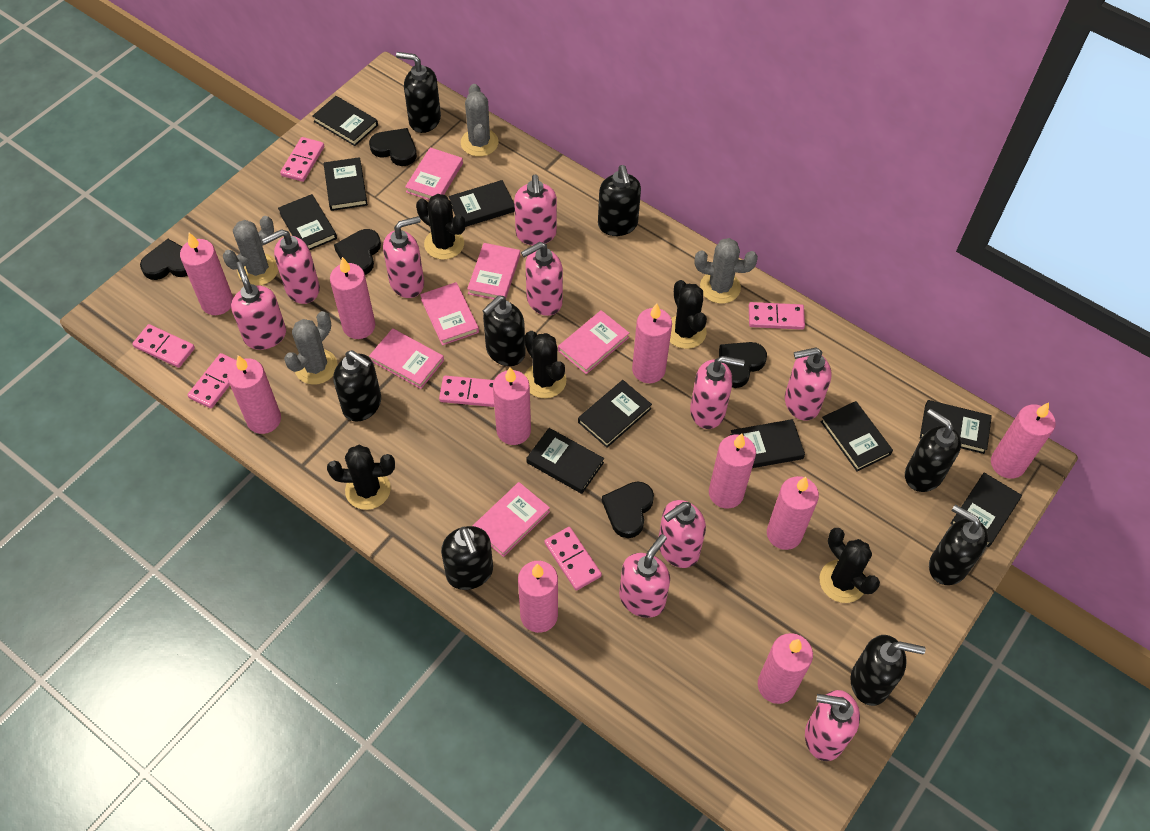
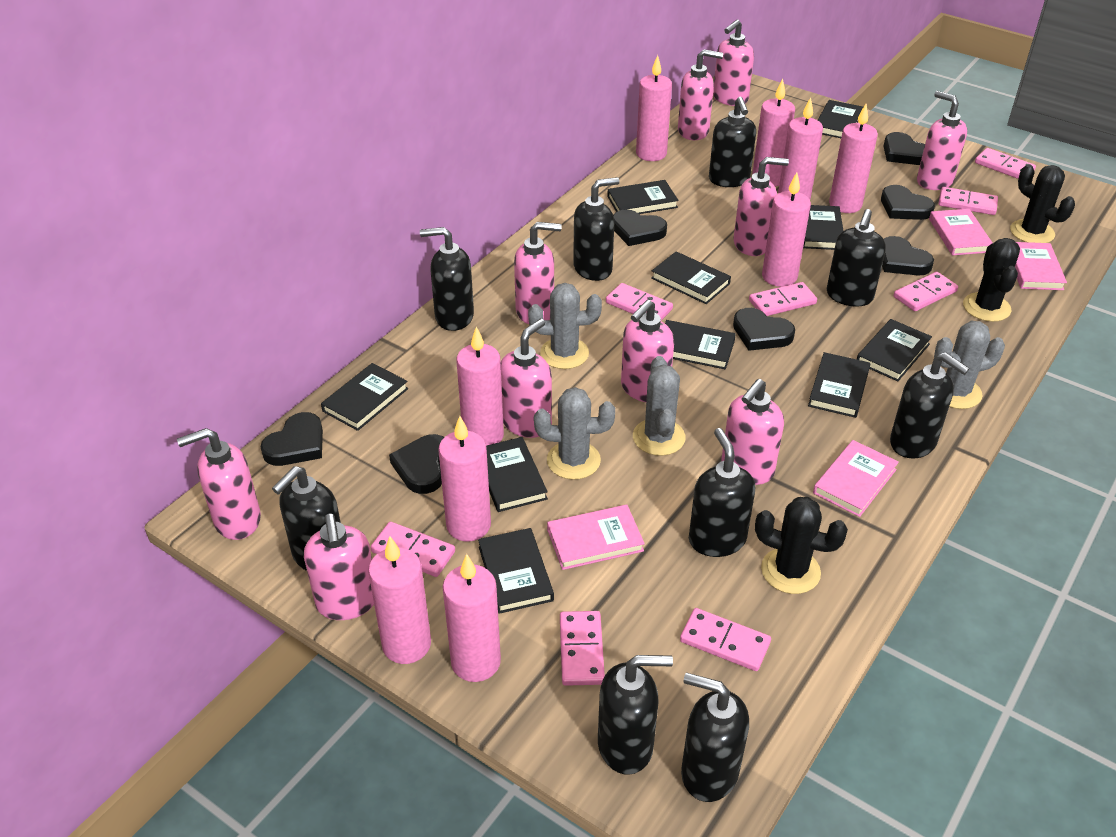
black cactus: [327,445,395,510] [416,194,465,260] [525,331,567,398] [670,280,707,349] [819,528,880,603] = 5 -> [755,497,848,594] [963,238,1020,322] [1010,164,1075,243] = 3
black heart: [140,239,188,280] [334,229,381,275] [369,128,417,166] [602,481,654,538] [719,342,767,388] = 5 -> [261,412,323,466] [389,434,444,494] [613,209,667,246] [733,308,795,351] [881,185,935,220] [882,236,934,275] [884,132,925,165] = 7
black soap dispenser: [333,350,381,422] [396,52,441,133] [441,526,493,590] [483,296,526,366] [598,165,641,236] [851,635,926,706] [905,409,961,492] [929,505,988,585] = 8 -> [272,466,341,571] [420,227,474,331] [573,177,620,281] [598,655,673,775] [681,673,749,802] [689,428,755,557] [709,97,756,187] [827,209,886,307] [890,352,970,458] = 9
pink book: [369,328,444,389] [405,147,463,200] [420,282,479,345] [467,243,520,299] [473,482,550,557] [558,310,629,374] = 6 -> [547,505,645,570] [813,440,899,517] [929,209,992,256] [1015,242,1067,290] = 4
pink candle: [180,232,233,315] [227,355,281,434] [330,257,375,339] [493,367,531,445] [518,561,558,633] [632,303,672,383] [709,434,756,509] [758,633,813,704] [767,476,819,550] [991,402,1056,479] = 10 -> [368,537,431,664] [438,416,491,541] [443,554,501,682] [456,327,504,445] [636,55,672,161] [752,79,795,187] [762,172,811,287] [778,97,823,200] [829,104,878,213] = 9
pink domino: [132,324,195,368] [188,353,237,408] [280,137,324,182] [439,376,494,407] [544,527,602,591] [749,302,805,330] = 6 -> [370,522,455,577] [560,611,605,686] [606,283,673,320] [680,608,771,671] [749,282,817,316] [894,272,958,311] [938,187,998,215] [975,148,1036,179] = 8

